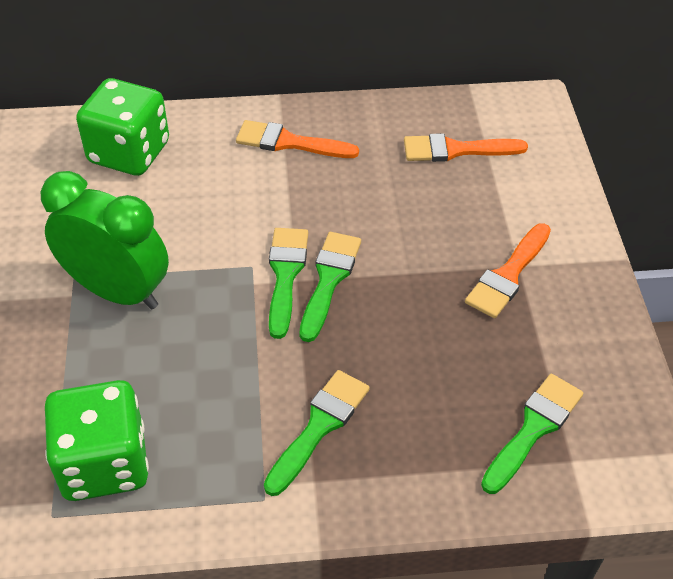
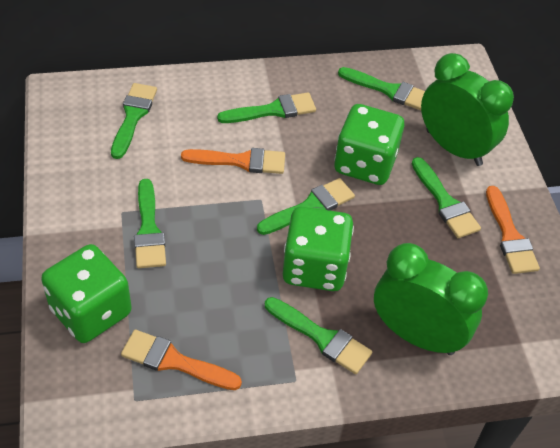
green brush: [264,370,370,496] [269,228,308,339] [299,232,361,342] [481,374,583,494] = 4 -> [111,83,157,159] [134,179,166,268] [217,92,316,123] [257,178,355,235] [265,297,372,374] [338,67,425,110] [412,157,481,238] = 7
green clock: [41,171,169,310] = 1 -> [374,243,488,355] [421,53,514,166] = 2
green dice: [45,380,149,501] [76,78,169,176] = 2 -> [41,244,132,343] [283,206,354,291] [334,104,404,185] = 3

